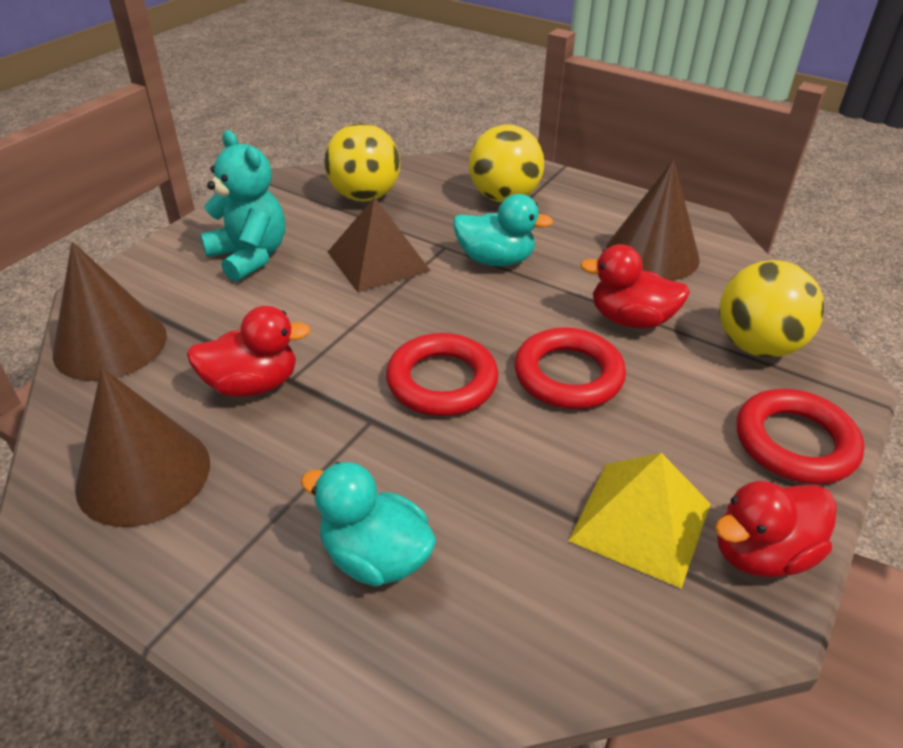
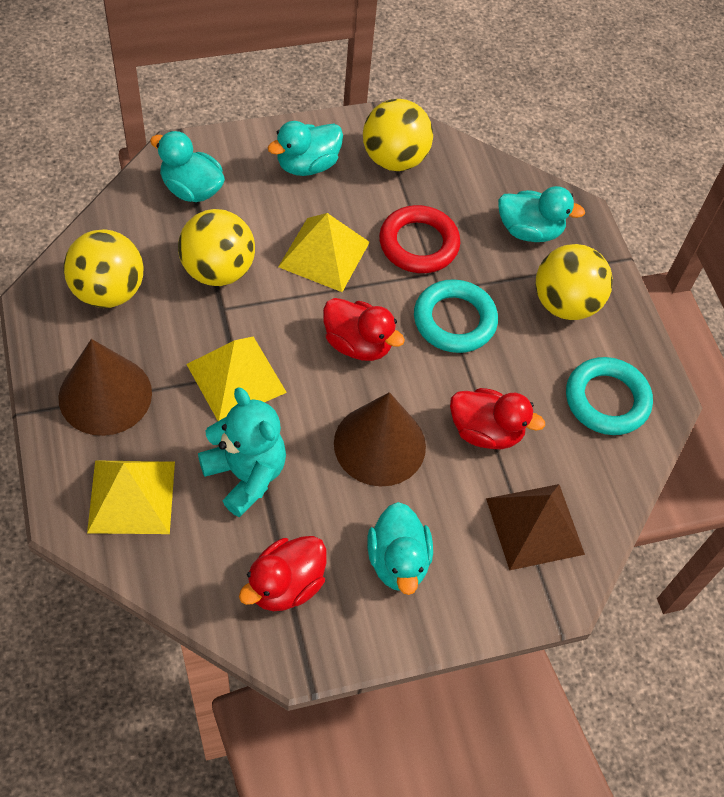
brown cone: [53,242,167,381] [75,368,210,527] [606,159,700,281] = 3 -> [58,339,152,436] [334,392,426,486] = 2
red ring: [386,333,498,416] [514,328,626,409] [737,389,865,484] = 3 -> [379,205,460,273] = 1
turquoise duck: [301,462,436,587] [453,194,553,266] = 2 -> [150,131,225,202] [268,121,343,176] [367,502,433,595] [498,186,585,242] = 4
turquoise ring: none = 0 -> [414,279,498,353] [566,357,653,435] = 2
yellow ball: [324,123,400,202] [469,125,544,202] [719,260,824,357] = 3 -> [64,229,143,308] [178,209,255,286] [363,99,433,171] [535,244,613,320] = 4
yellow pyramid: [568,453,711,589] = 1 -> [87,460,175,534] [186,336,287,421] [278,213,370,292] = 3

